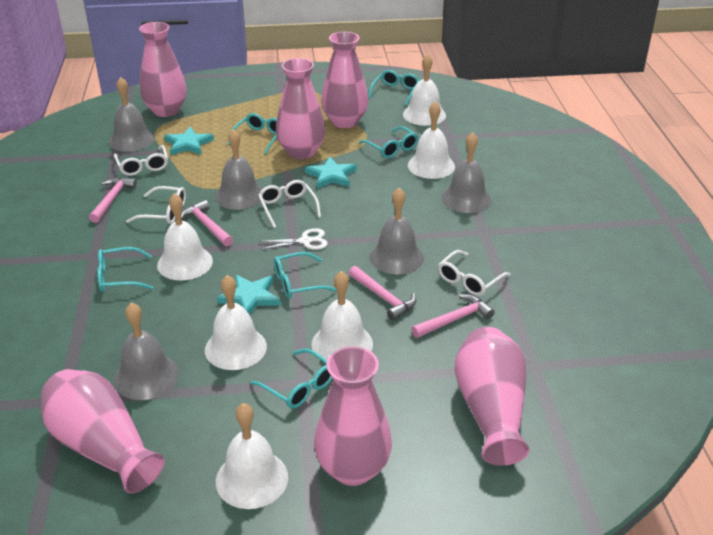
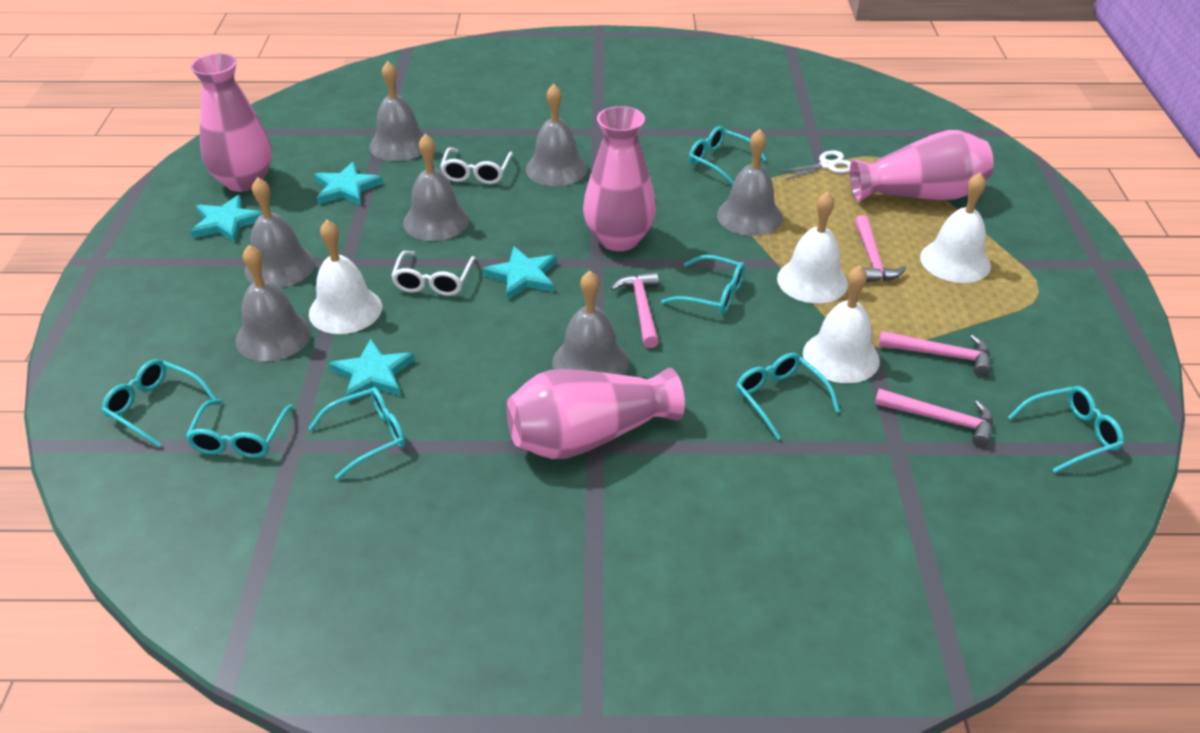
grey bell: [109,77,155,152] [114,302,179,400] [215,129,262,210] [369,188,424,274] [442,132,492,213] = 5 -> [235,245,312,361] [245,177,315,288] [369,61,425,161] [403,134,469,241] [526,84,587,186] [552,271,629,375] [717,129,783,236] = 7
pink vase: [41,369,165,494] [139,22,187,117] [276,58,326,159] [314,346,392,486] [321,32,368,128] [455,327,529,466] = 6 -> [191,53,272,192] [506,368,685,459] [583,106,656,251] [850,130,994,202] = 4
turquoise glasses: [97,247,153,292] [228,113,277,154] [250,349,332,409] [274,252,337,299] [358,126,419,158] [369,70,419,106] = 6 -> [101,359,217,447] [186,399,293,458] [309,387,406,480] [661,255,745,314] [689,126,767,185] [736,353,840,440] [1008,386,1124,473] = 7
turquoise star: [164,126,214,156] [217,274,281,315] [305,156,357,189] = 3 -> [190,195,263,243] [314,162,383,206] [329,339,415,402] [483,246,557,300] = 4
white bell: [157,193,213,280] [205,275,267,370] [216,403,288,509] [312,271,373,360] [403,54,446,126] [408,101,455,179] = 6 -> [309,220,382,334] [777,191,848,303] [803,265,880,383] [920,173,991,283] = 4
white glasses: [114,145,168,176] [126,186,186,224] [258,180,321,228] [438,250,511,296] = 4 -> [391,251,476,296] [440,147,513,184] = 2

